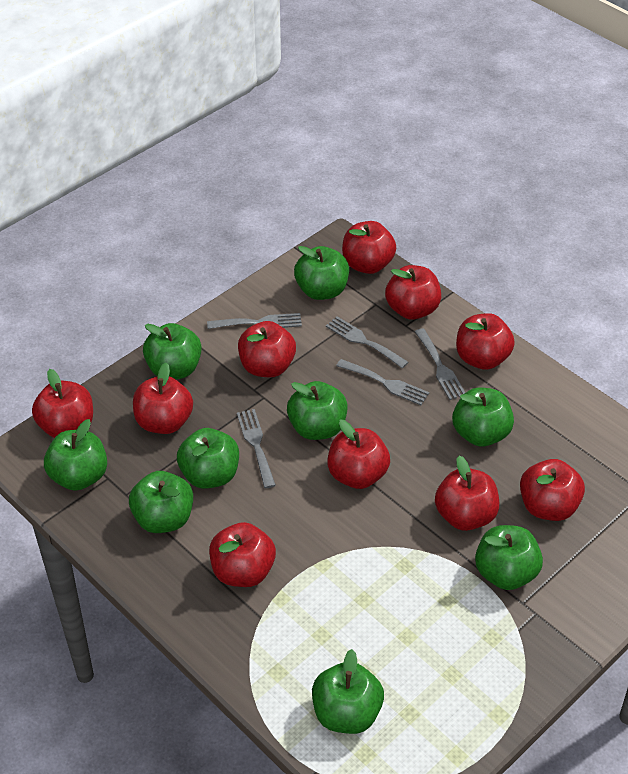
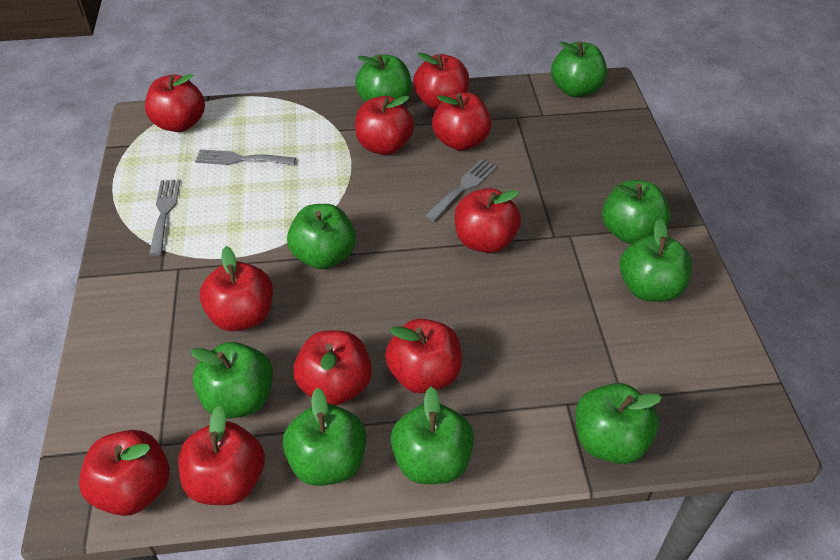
grey fork: [207,313,302,329] [237,409,276,488] [326,316,408,368] [336,359,429,405] [415,328,465,400] = 5 -> [149,179,180,256] [195,149,296,166] [425,159,497,221] = 3

